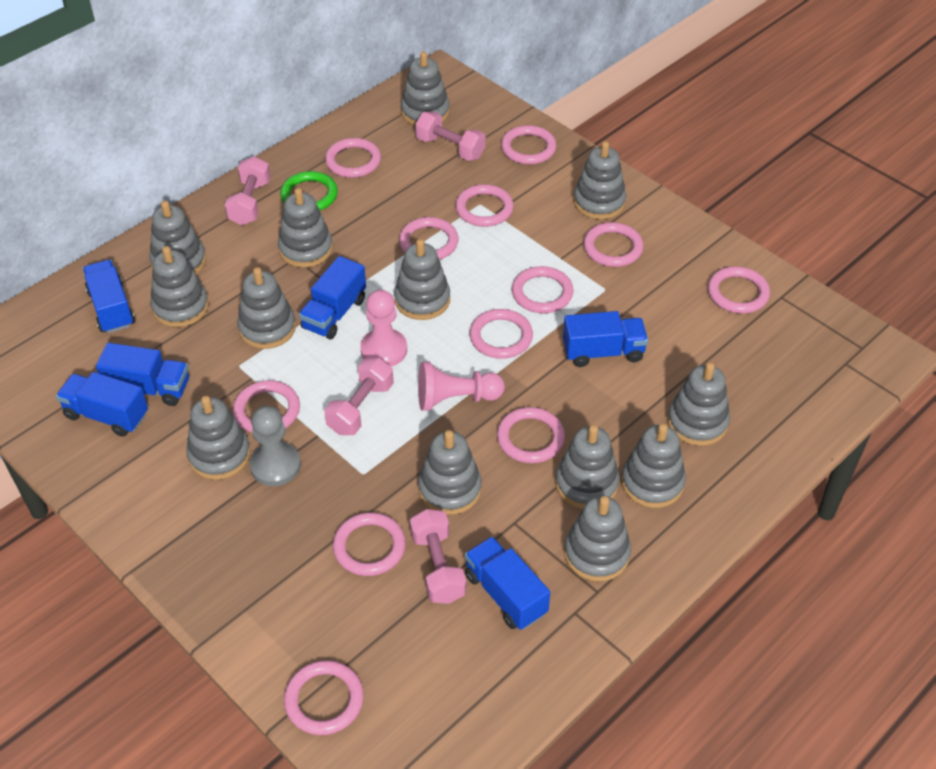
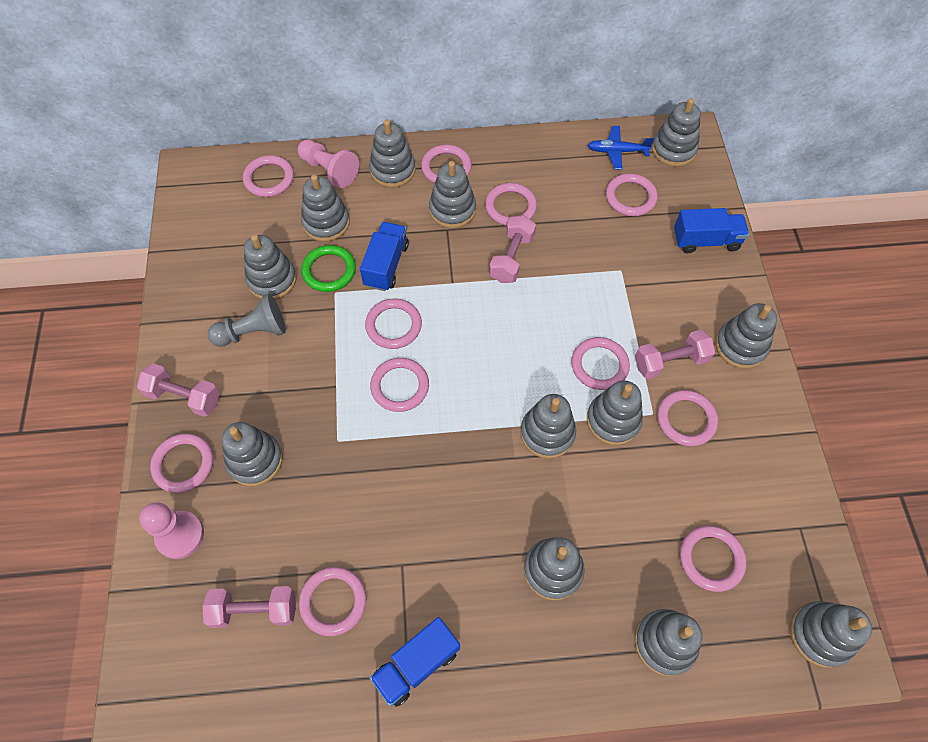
blue plane: none = 0 -> [588,126,654,170] = 1
blue truck: [56,372,148,437] [83,260,135,333] [96,343,189,406] [299,256,366,340] [465,537,550,630] [563,311,648,367] = 6 -> [360,222,409,291] [370,617,460,707] [674,208,749,253] = 3
grey stacking toy: [149,201,206,274] [150,246,209,327] [186,396,251,480] [237,267,296,349] [278,188,333,268] [394,239,450,320] [401,51,450,126] [418,430,482,515] [555,425,620,509] [564,496,631,582] [573,141,626,220] [621,424,686,508] [667,362,730,446] = 13 -> [222,422,283,487] [244,234,297,300] [301,174,350,242] [369,119,416,188] [429,161,476,228] [520,394,576,459] [524,537,585,601] [587,380,643,446] [634,609,702,676] [652,98,701,167] [715,303,777,369] [790,601,872,668] = 12
pink ring: [233,380,300,433] [284,660,364,735] [325,138,381,178] [333,512,406,576] [399,217,459,260] [455,184,513,227] [469,309,533,359] [497,407,565,463] [501,125,556,165] [512,266,574,313] [584,222,643,267] [708,266,770,314] = 12 -> [150,434,213,493] [243,155,294,197] [299,567,366,636] [365,299,422,349] [370,358,429,412] [421,145,472,183] [485,183,537,226] [571,337,630,390] [606,173,658,216] [657,390,718,446] [680,526,747,592] = 11

